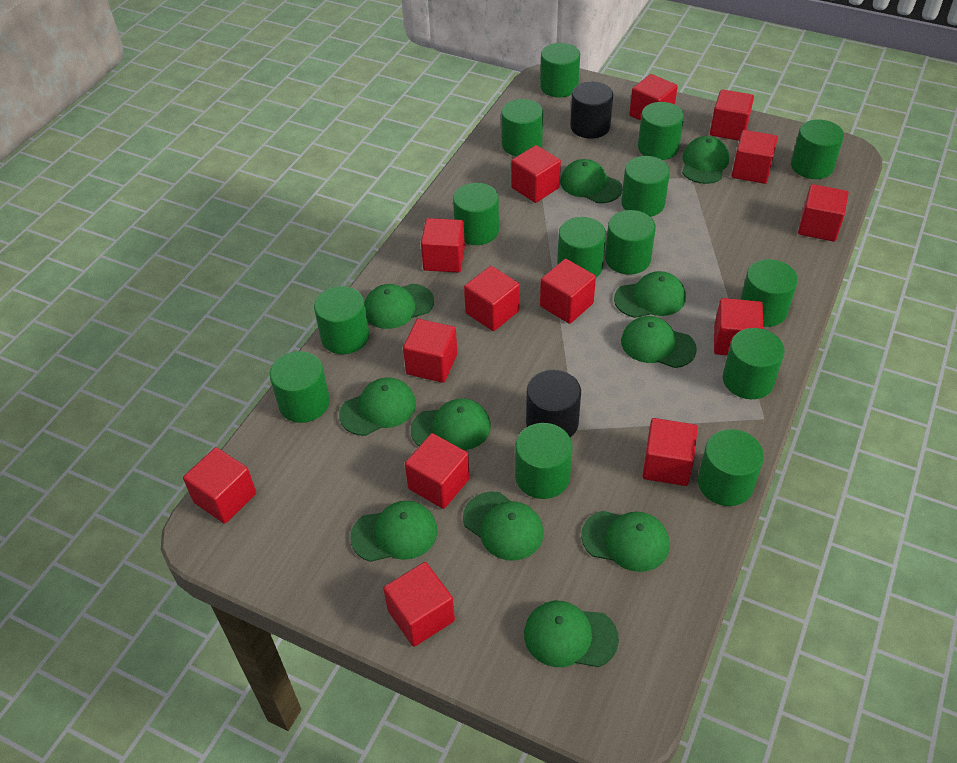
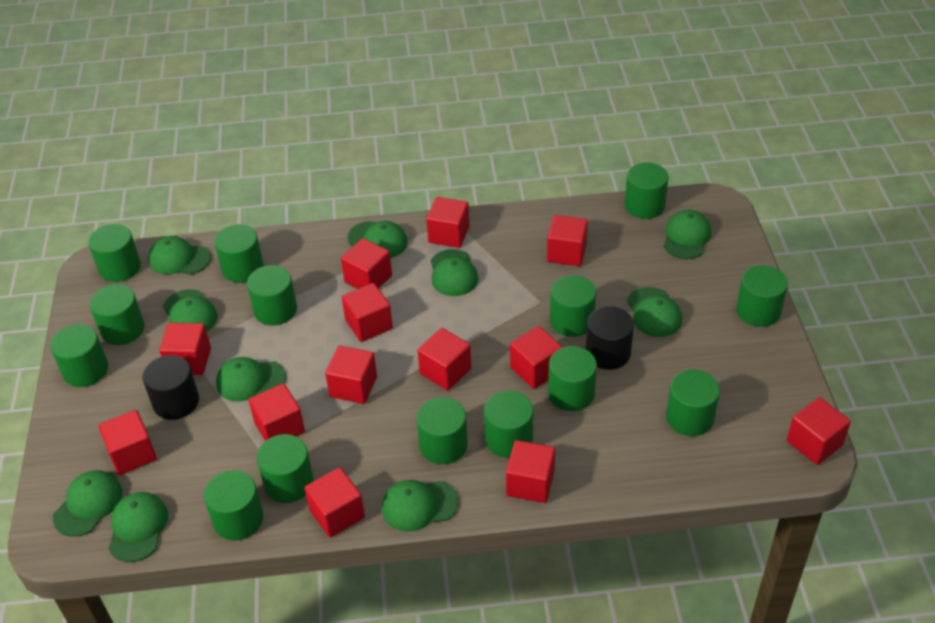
green cap: [339,377,416,436] [350,501,437,562] [365,284,434,329] [411,399,491,450] [463,491,544,561] [524,601,619,667] [560,159,623,203] [581,511,669,572] [614,271,686,318] [621,316,697,368] [682,136,729,184] = 11 -> [53,470,122,537] [108,492,168,562] [148,236,211,275] [163,289,217,332] [216,357,286,401] [348,221,408,258] [382,480,458,532] [431,249,478,296] [627,287,682,337] [664,210,711,259] = 10
red cube: [183,447,256,524] [383,562,455,647] [403,319,457,383] [405,433,470,509] [421,218,465,272] [464,266,520,331] [511,145,561,203] [540,259,596,324] [629,74,678,121] [642,418,698,486] [710,89,754,141] [714,298,763,356] [731,130,778,184] [798,184,849,242] = 14 -> [98,410,157,475] [159,323,211,375] [249,383,305,441] [304,467,365,538] [325,346,377,404] [341,238,392,289] [342,283,393,342] [418,328,471,390] [426,197,469,248] [506,440,555,503] [510,326,563,389] [547,215,588,266] [787,397,851,465] = 13

